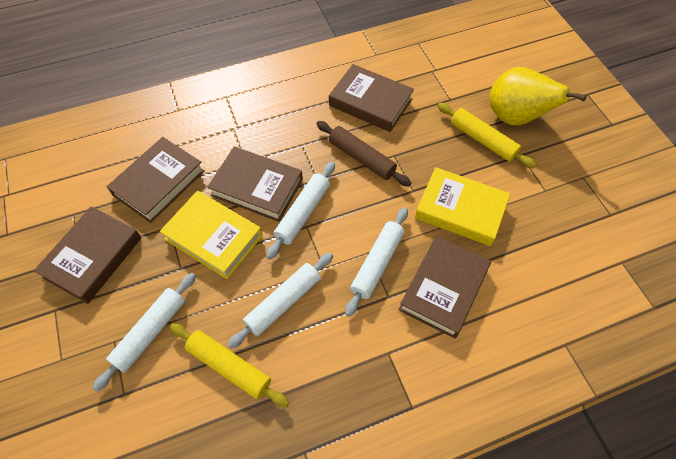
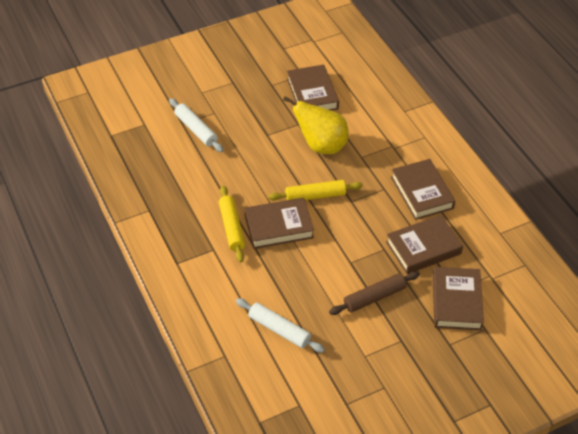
white rolling pin: [92,273,196,392] [227,253,333,349] [266,162,335,260] [345,207,408,317] = 4 -> [169,98,223,152] [236,298,325,353] = 2
yellow book: [160,191,263,279] [415,167,510,246] = 2 -> none = 0

